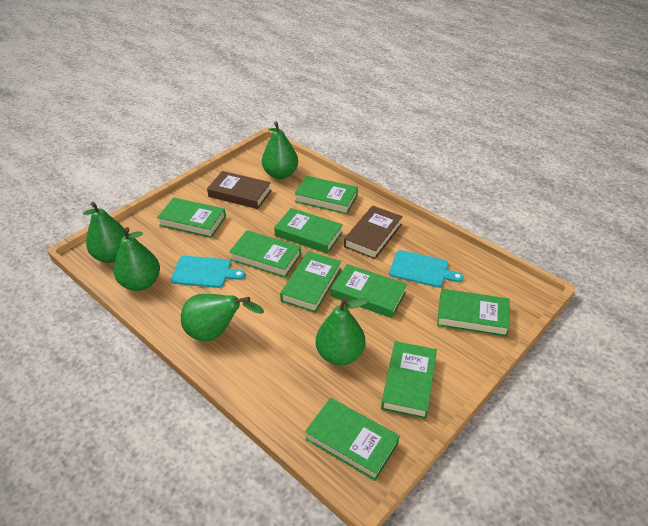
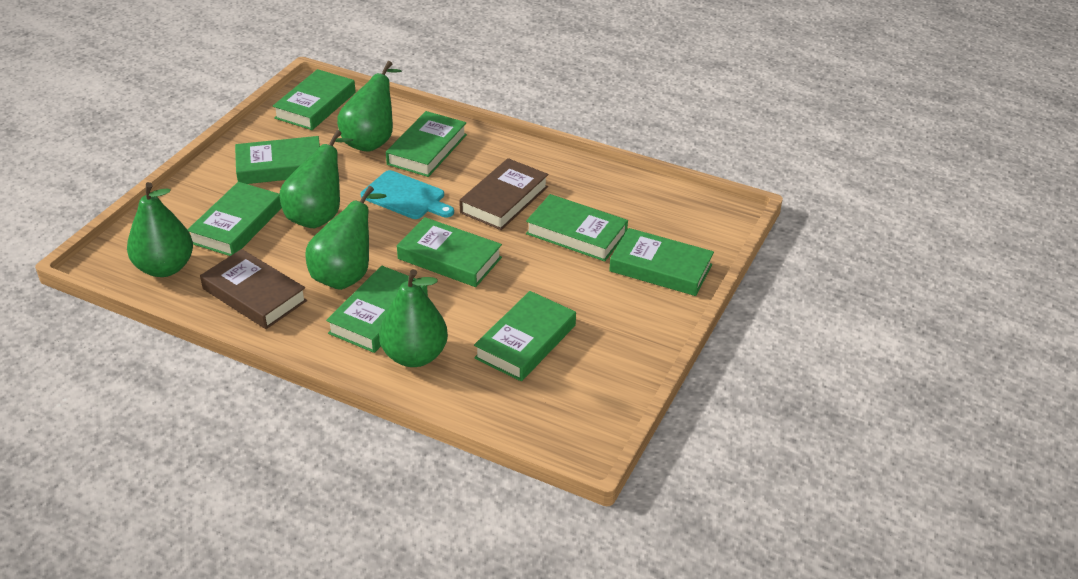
turquoise cutting board: [171,256,245,288] [389,250,464,287] = 2 -> [361,170,454,219] = 1

